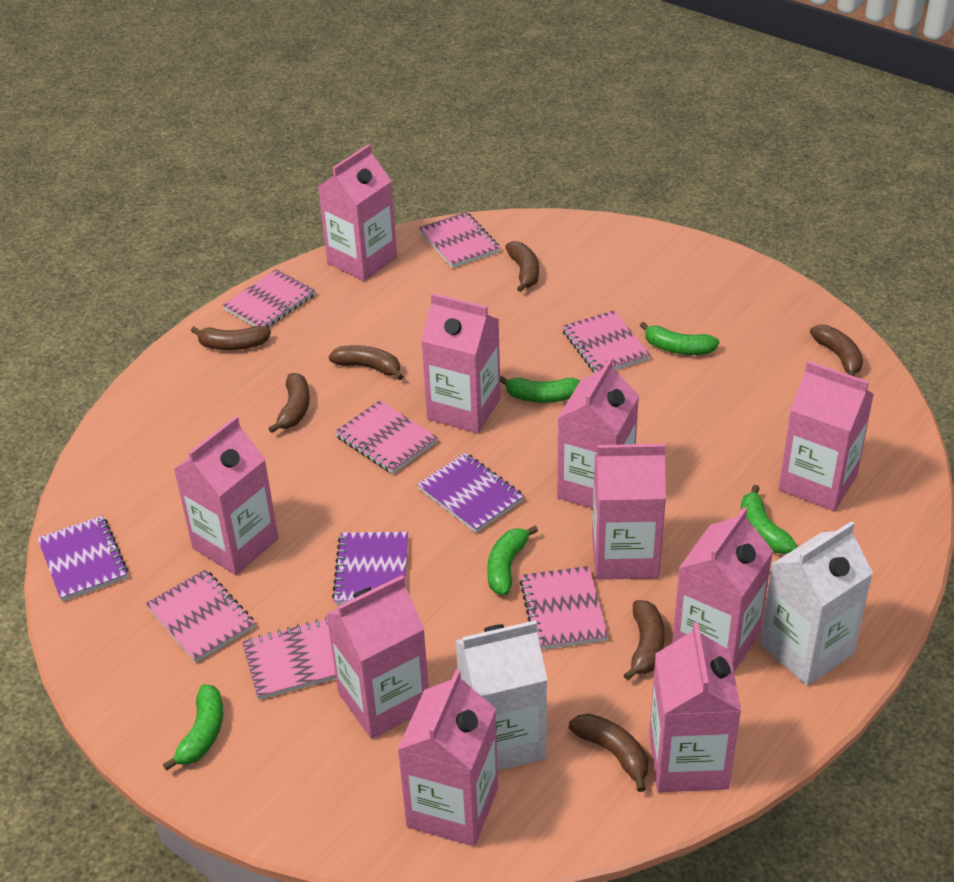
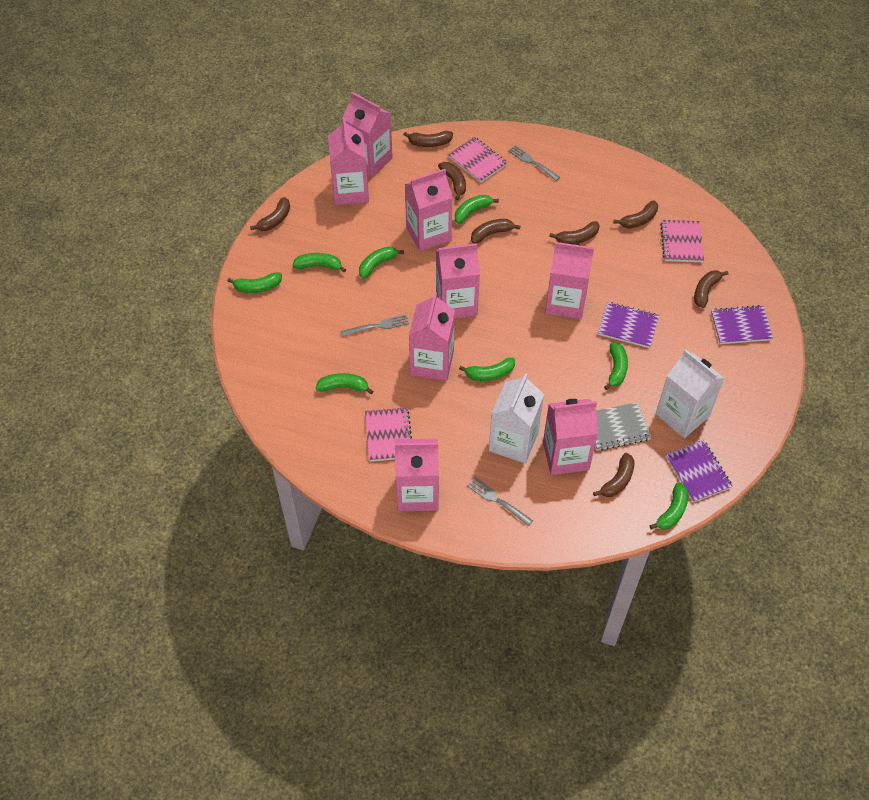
brown banana: [191,326,271,350] [268,373,310,433] [329,345,404,380] [505,241,539,292] [569,713,648,792] [624,600,665,680] [810,325,863,376] = 7 -> [250,197,290,231] [403,131,453,147] [438,162,466,200] [471,219,520,244] [549,221,600,244] [593,453,635,497] [613,200,658,229] [694,270,728,308] = 8
green banana: [163,684,223,771] [487,526,538,595] [500,376,580,403] [640,322,719,355] [741,485,797,554] = 5 -> [228,272,282,293] [293,253,346,272] [316,373,373,394] [359,246,404,279] [455,195,499,224] [459,358,515,381] [604,342,628,390] [650,482,688,530] = 8
grey fork: none = 0 -> [341,314,409,337] [467,477,533,526] [508,145,560,181] = 3
grey notebook: none = 0 -> [595,402,652,450] = 1
pink carton: [174,416,278,575] [318,144,397,281] [326,575,429,739] [397,669,498,846] [421,293,501,433] [557,358,639,509] [592,444,666,580] [649,622,741,792] [672,507,773,672] [779,361,874,511] = 10 -> [328,118,369,205] [342,92,393,177] [395,439,439,511] [405,169,453,251] [409,292,455,381] [436,243,480,318] [543,399,598,475] [545,242,594,319] = 8
pink notebook: [146,569,255,663] [222,269,316,328] [242,617,336,700] [335,400,438,474] [419,212,500,268] [520,566,608,650] [562,311,651,373] = 7 -> [365,408,412,462] [448,137,507,183] [660,220,704,262] = 3

